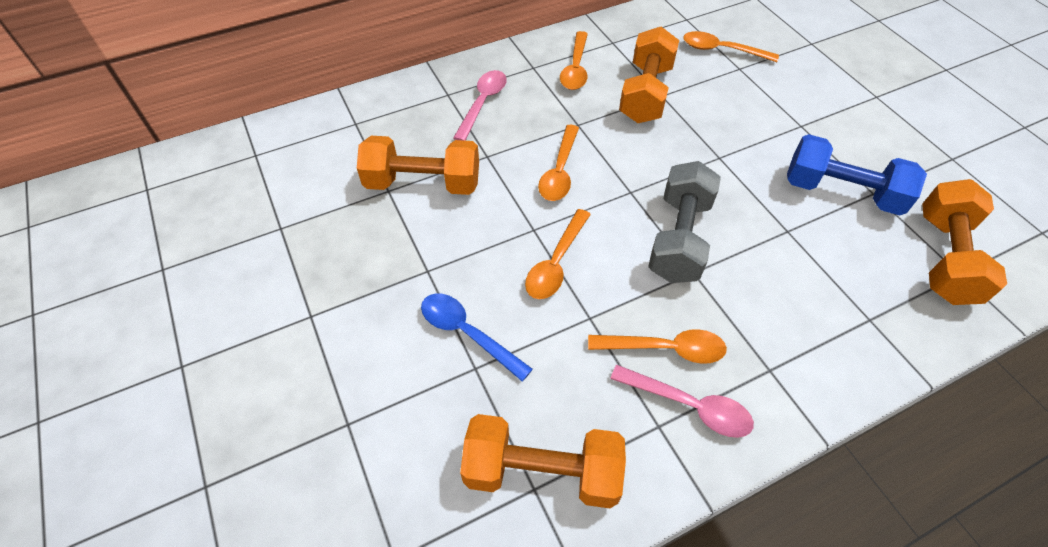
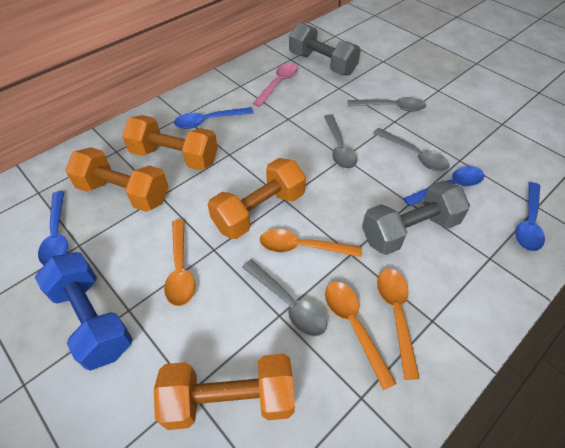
blue spoon: [421,293,533,381] = 1 -> [38,191,68,265] [174,107,253,129] [403,166,484,206] [515,182,545,251] = 4
grey dumbbell: [648,161,721,283] = 1 -> [289,23,361,76] [362,180,470,255] = 2
grey spoon: none = 0 -> [242,260,327,336] [324,114,357,169] [348,97,426,112] [373,128,450,171] = 4
orange spoon: [525,209,591,299] [538,125,579,201] [560,31,588,90] [588,329,727,364] [683,31,779,62] = 5 -> [164,219,195,306] [260,229,362,257] [325,282,397,390] [377,269,420,380] = 4
pink spoon: [453,70,507,141] [610,365,754,438] = 2 -> [253,63,298,107] = 1

